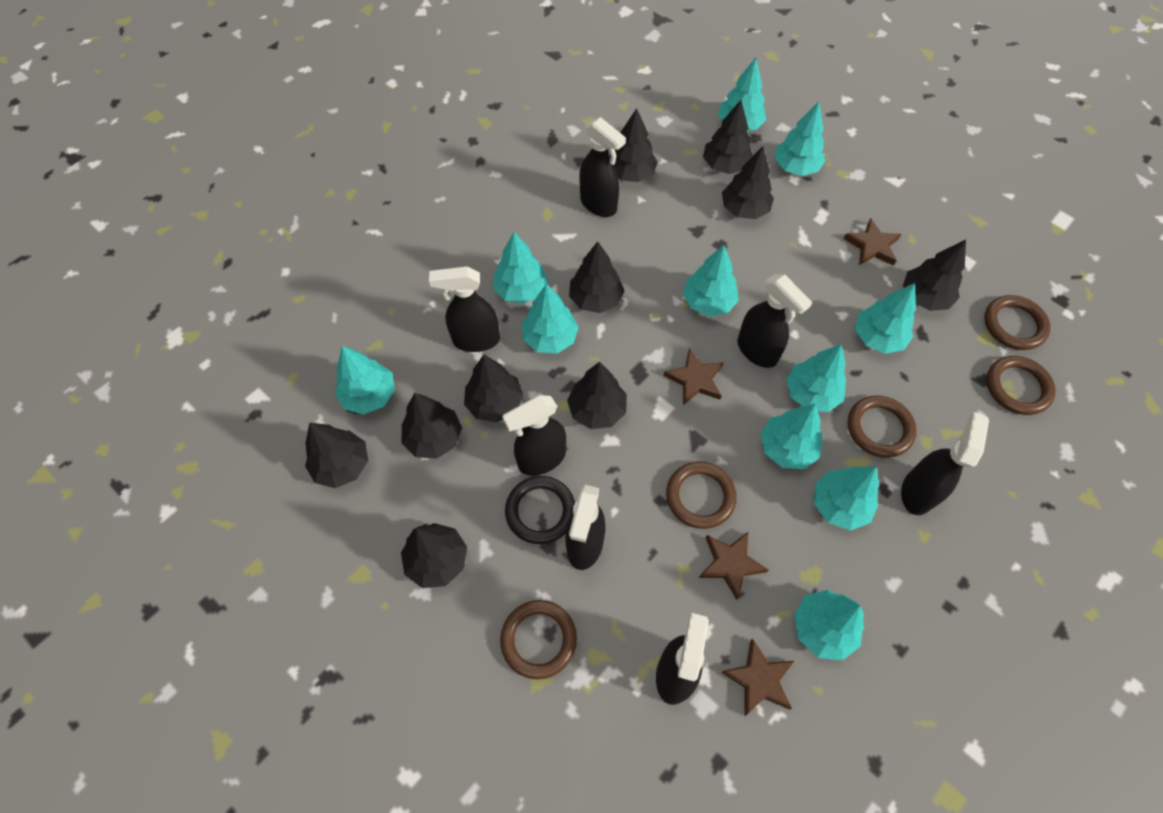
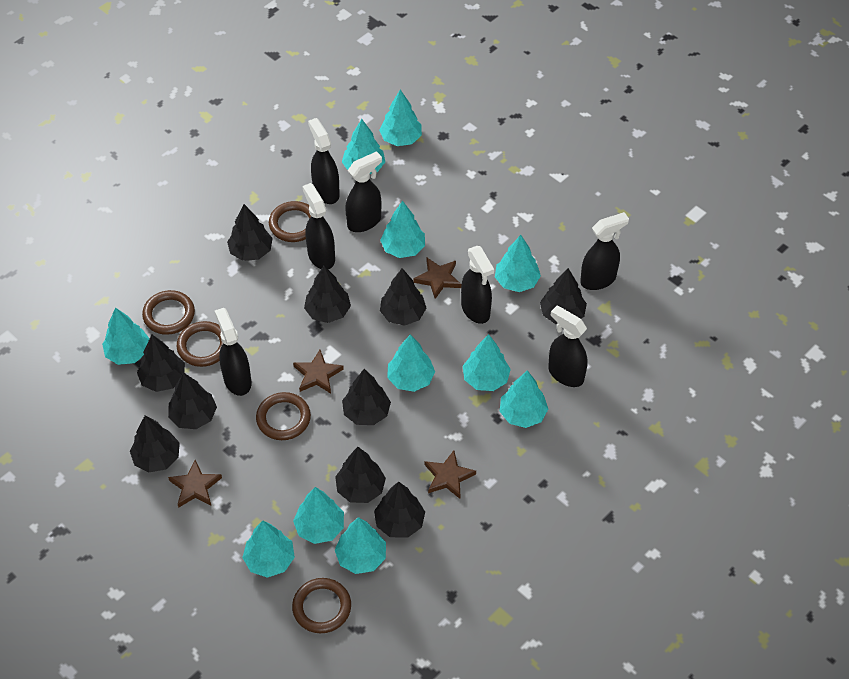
black ring: [505,476,575,544] = 1 -> none = 0

